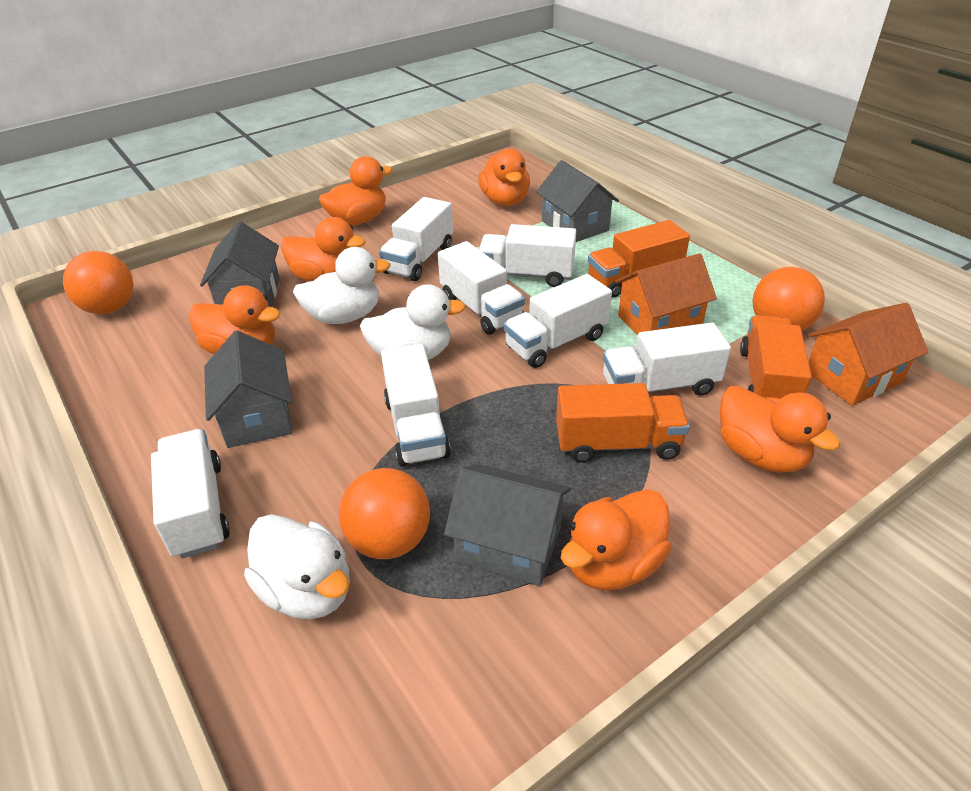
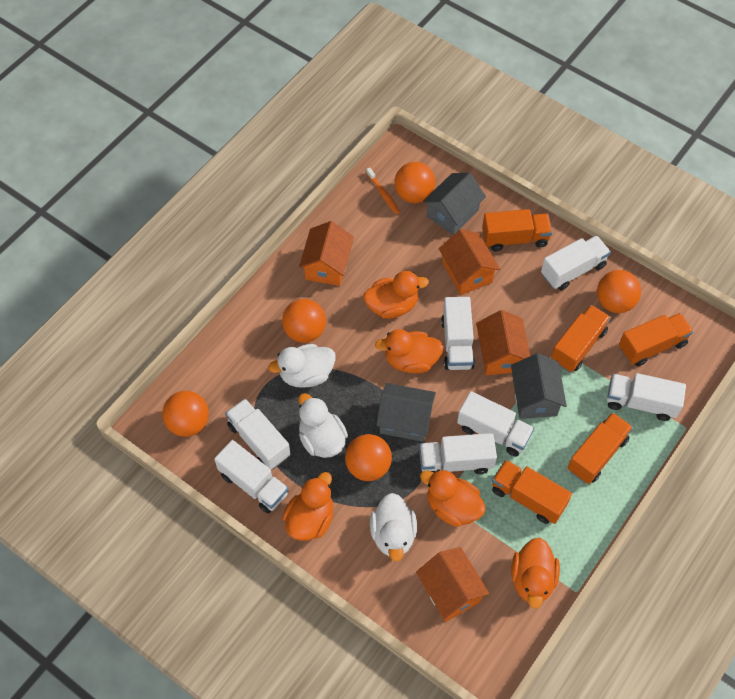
grey house: [200,222,279,307] [204,330,292,448] [444,464,571,586] [536,160,619,242] = 4 -> [376,383,436,442] [423,172,486,235] [511,353,567,419] = 3
orange ball: [63,251,133,314] [339,468,430,559] [752,267,825,331] = 3 -> [162,391,209,437] [282,299,326,343] [345,434,392,481] [394,162,435,203] [597,270,641,313] = 5
orange duck: [189,285,281,354] [281,217,366,282] [319,156,393,225] [478,149,530,206] [561,489,672,591] [720,386,840,473] = 6 -> [283,472,333,541] [363,271,429,319] [375,329,444,373] [420,469,486,527] [511,538,560,609] = 5
orange house: [615,253,717,335] [808,303,928,406] = 2 -> [299,221,354,286] [416,547,490,622] [439,229,500,295] [476,310,530,375] = 4
orange toothbrush: none = 0 -> [366,167,400,214] = 1
orange truck: [556,383,690,463] [588,220,690,298] [740,315,812,399] = 3 -> [482,209,552,251] [492,460,572,524] [551,305,611,372] [568,412,633,484] [619,313,694,366] = 5

